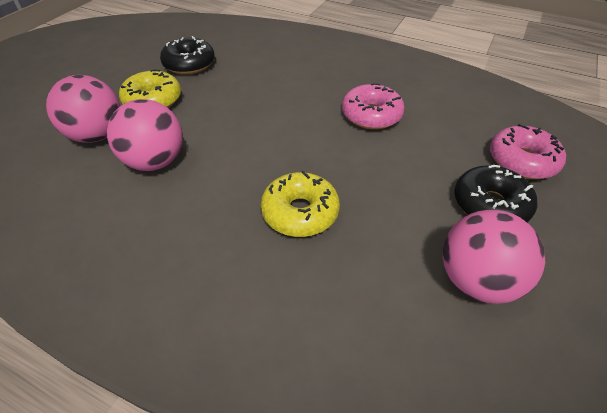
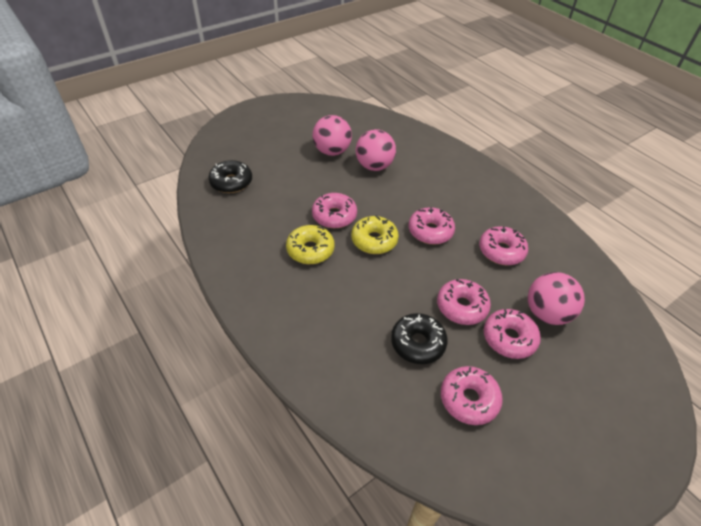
pink donut: [342,83,404,129] [490,124,566,179] = 2 -> [312,193,357,228] [409,207,455,245] [437,279,491,325] [441,366,503,425] [479,226,528,265] [484,309,541,359] = 6

